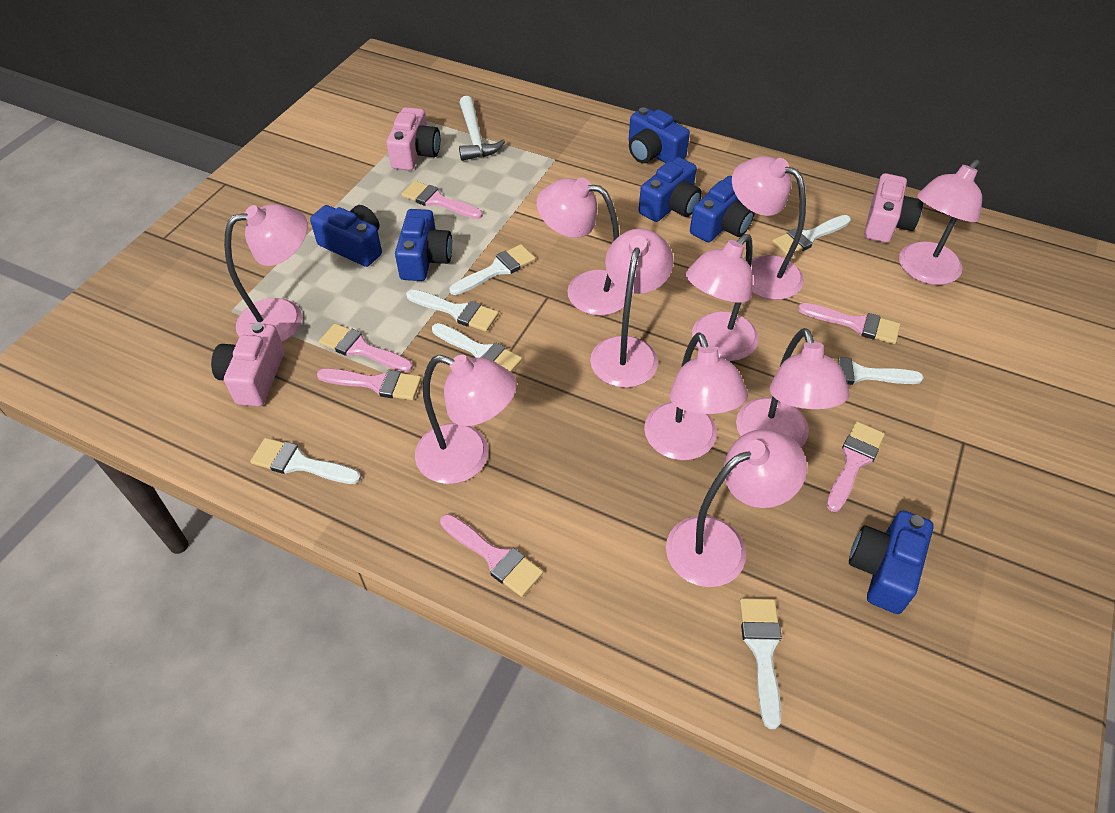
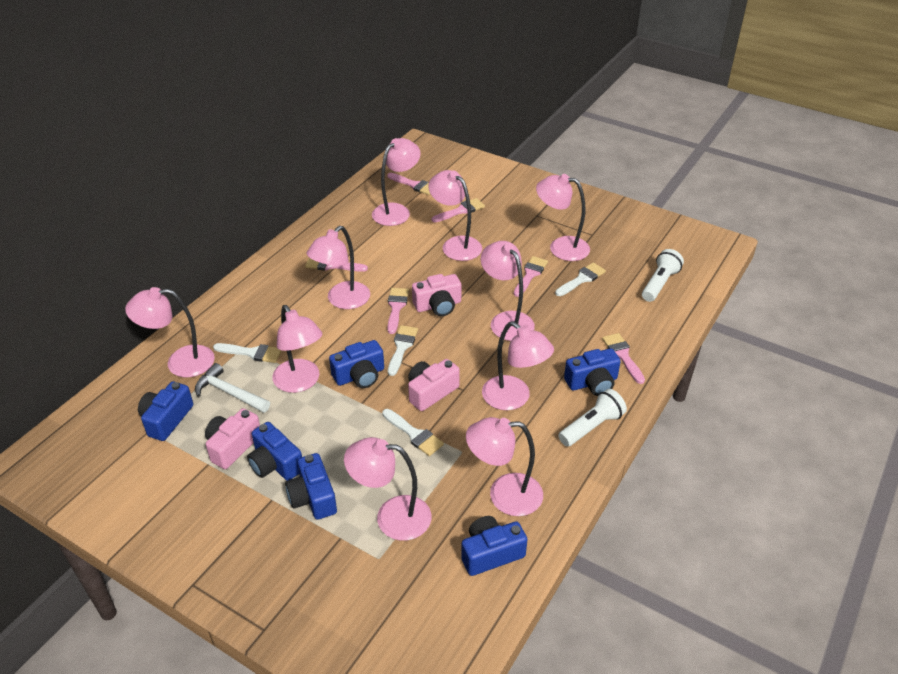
white brush: [250,438,361,484] [406,290,499,332] [432,323,522,372] [449,244,536,295] [740,598,782,729] [772,215,851,255] [832,357,924,385] = 7 -> [213,343,282,363] [382,409,444,456] [388,325,418,376] [555,263,606,296] = 4
white flashlight: none = 0 -> [558,389,627,447] [642,249,684,302] = 2

